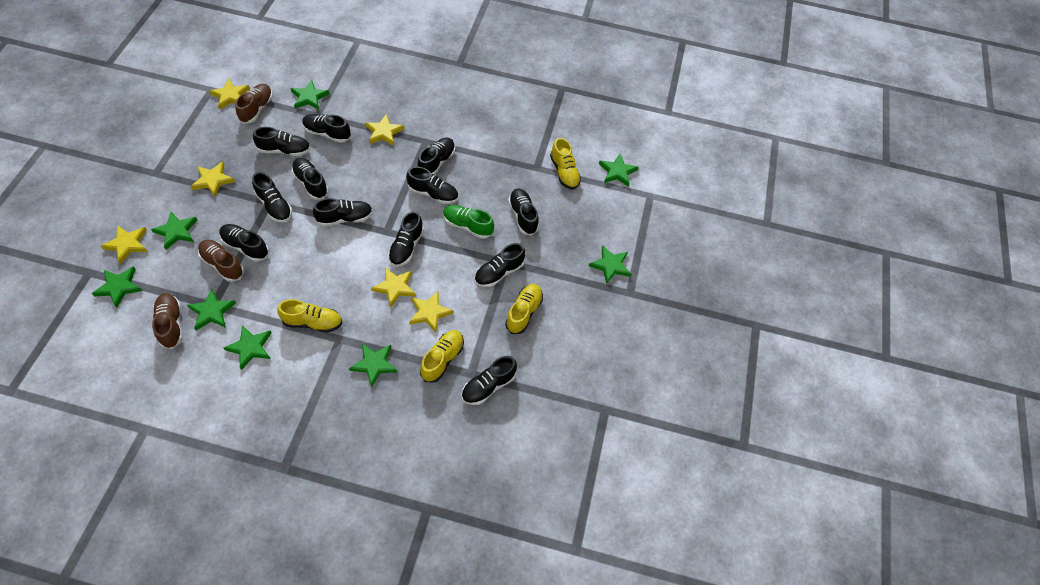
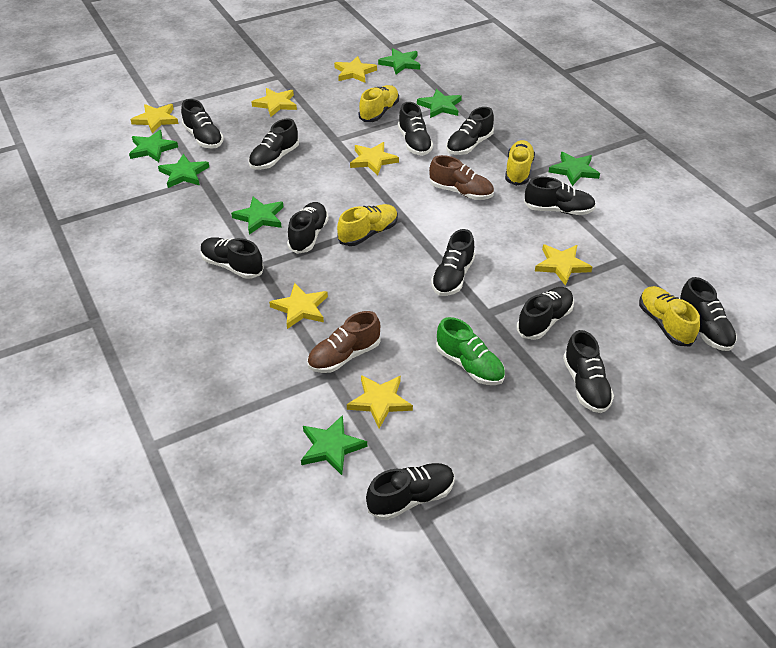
brown shoe: [152,293,183,349] [198,240,244,282] [235,84,273,124] = 3 -> [307,311,380,373] [429,155,494,200] = 2
green star: [92,266,142,308] [151,212,197,250] [187,289,236,331] [224,325,271,370] [290,80,330,110] [349,344,398,387] [589,245,631,284] [599,154,639,187] = 8 -> [129,130,178,162] [158,154,209,188] [231,197,283,235] [301,415,367,475] [378,48,420,74] [417,89,462,118] [549,152,600,186] = 7
yellow star: [101,225,148,264] [191,162,235,197] [209,79,250,110] [365,114,404,146] [371,268,416,308] [409,291,454,333] = 6 -> [130,104,178,134] [252,88,297,117] [269,283,328,329] [334,56,377,83] [347,375,413,429] [350,142,399,175] [535,244,592,286] = 7

